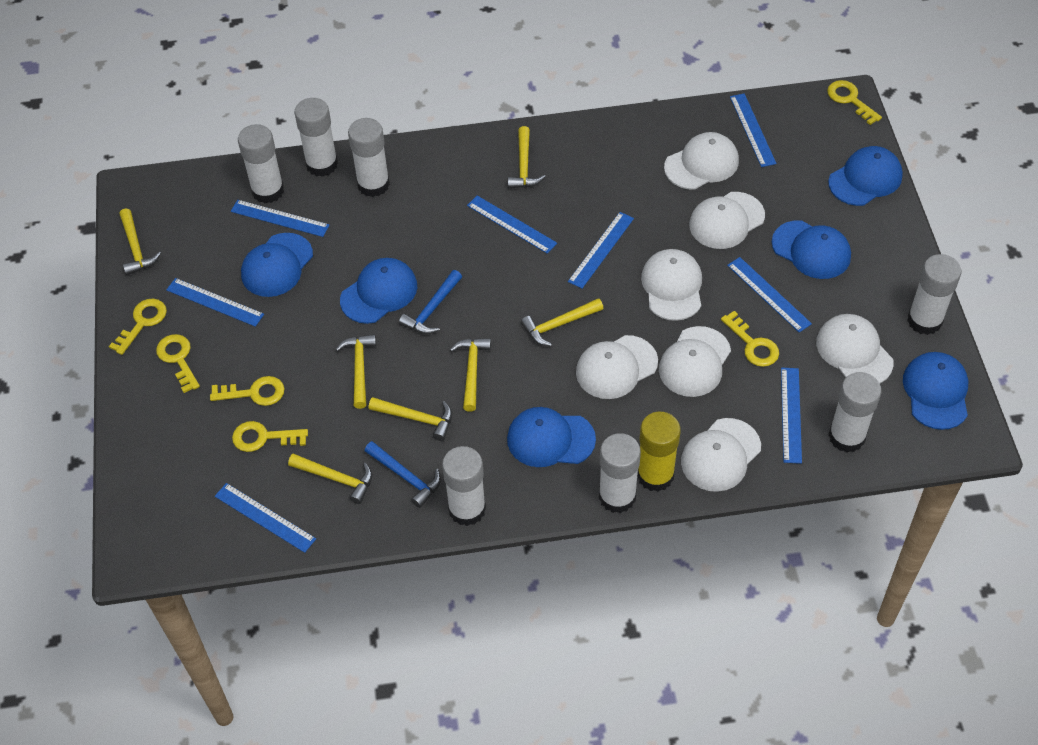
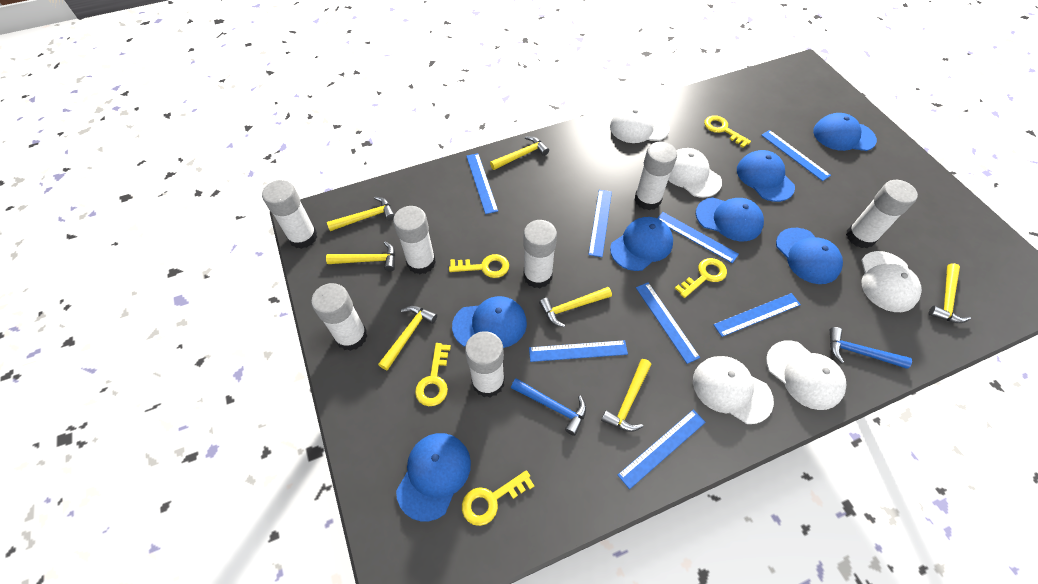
blue cap: [241,233,313,297] [340,258,417,324] [507,407,596,467] [772,220,851,279] [828,146,903,206] [903,352,968,430] = 6 -> [396,433,471,521] [452,296,527,348] [610,217,673,271] [696,197,764,241] [737,150,795,202] [776,228,843,284] [813,113,877,151] = 7
white cap: [576,335,658,399] [641,249,702,321] [659,326,731,397] [664,132,739,190] [681,418,761,492] [689,192,765,249] [816,314,894,383] = 7 -> [610,106,669,143] [668,148,722,197] [693,356,774,424] [766,340,846,410] [861,251,922,312] = 5
yellow glue stick: [637,412,681,492] = 1 -> none = 0
yellow key: [109,299,167,355] [156,334,200,393] [210,376,285,406] [232,421,308,452] [721,311,779,367] [827,80,882,125] = 6 -> [415,343,451,406] [449,254,509,278] [462,470,534,526] [675,258,727,298] [704,115,751,148] = 5

